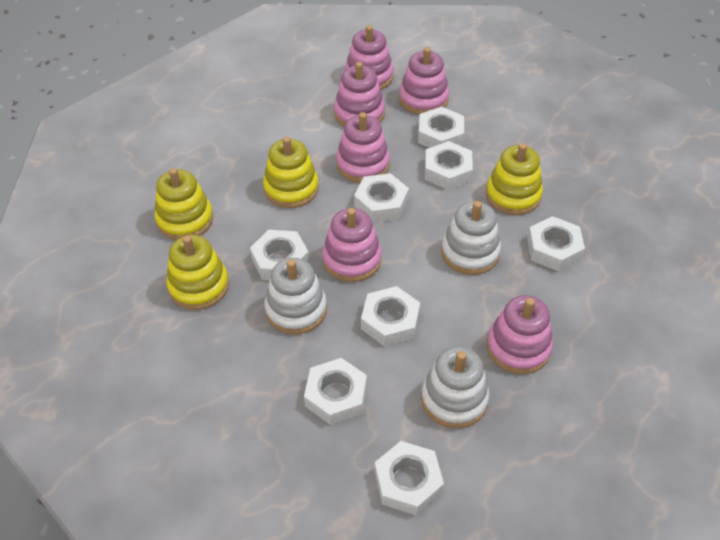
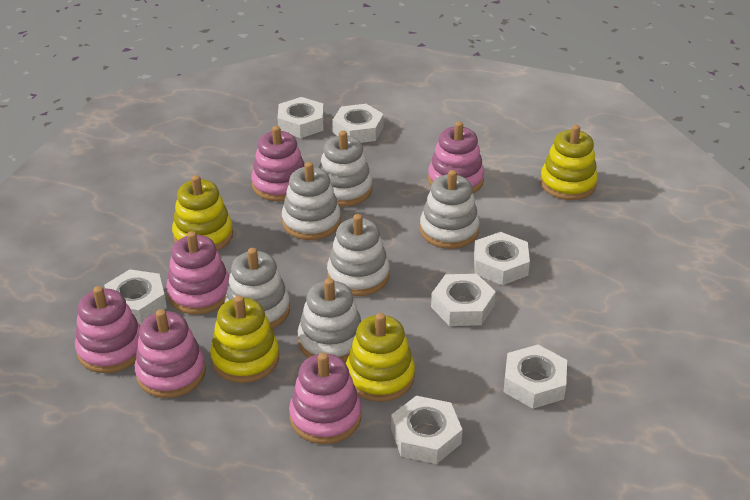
white nut: [250,230,309,280] [304,358,367,425] [354,173,409,222] [361,286,420,346] [375,441,444,516] [418,107,464,148] [425,141,473,190] [527,216,585,271] = 8 -> [104,269,167,324] [278,97,324,138] [332,104,384,143] [391,396,462,464] [431,274,496,326] [474,232,530,285] [504,345,567,409] = 7
white stacking toy: [264,258,327,334] [421,347,490,428] [441,201,501,275] = 3 -> [224,248,290,329] [282,162,341,240] [298,278,361,362] [319,131,372,206] [327,214,390,296] [420,170,480,249] = 6

